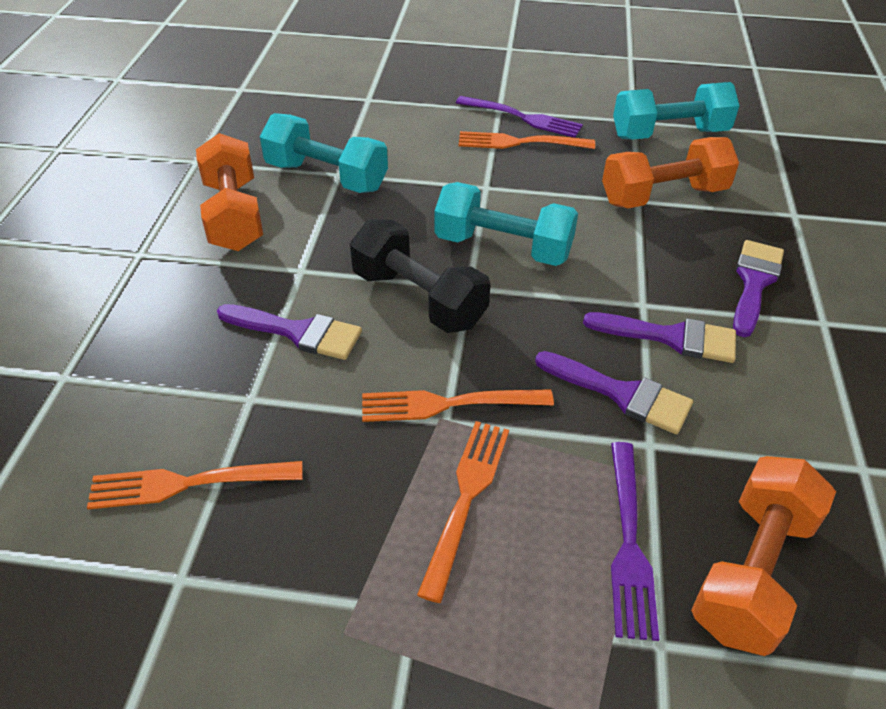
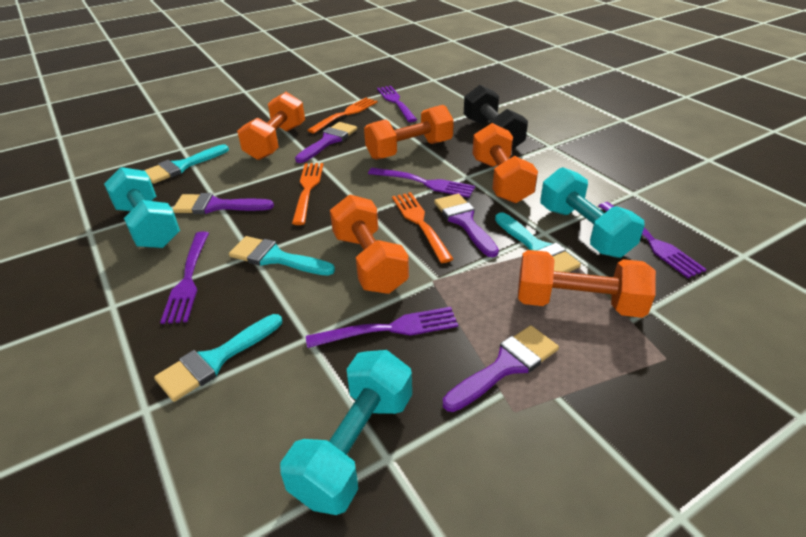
orange dumbbell: [196,133,263,251] [602,137,739,208] [691,456,836,656] = 3 -> [237,92,305,160] [330,195,409,294] [364,105,454,160] [472,123,538,203] [518,250,656,318] = 5
orange fork: [87,461,303,509] [362,389,554,422] [417,421,509,603] [459,131,595,149] = 4 -> [292,163,324,225] [308,98,378,134] [392,192,453,263] = 3
purple fork: [456,96,583,138] [611,442,659,641] = 2 -> [160,231,209,324] [306,307,458,348] [368,168,475,198] [377,86,417,122] [599,202,707,278] = 5
turquoise brush: none = 0 -> [144,144,229,184] [154,314,282,402] [229,236,335,276] [495,212,581,272] = 4

